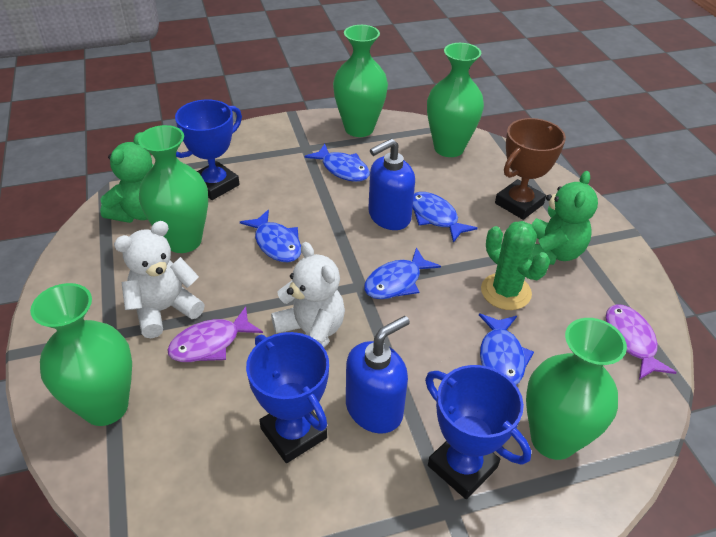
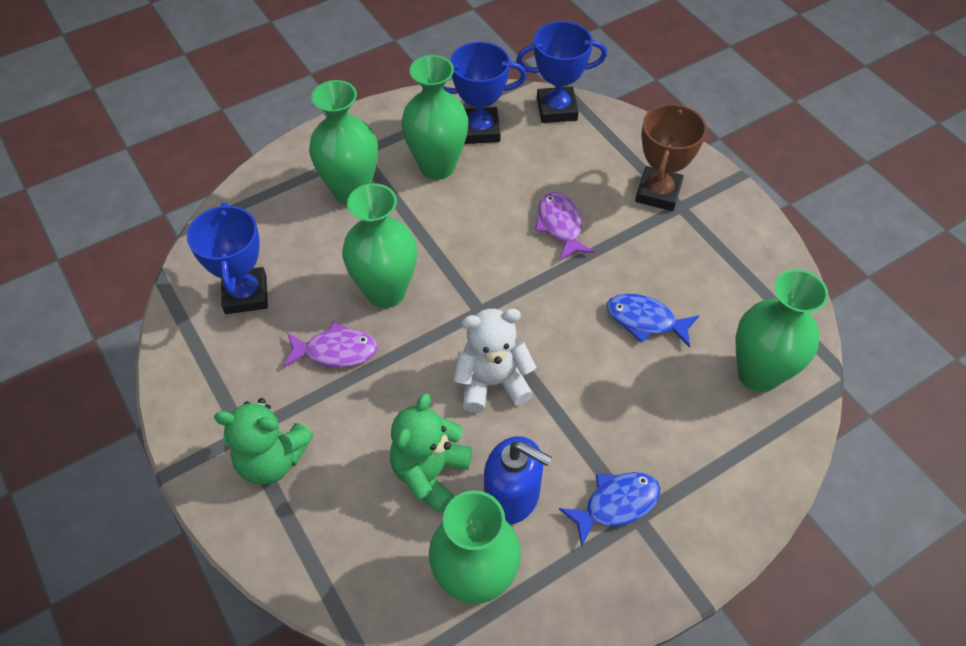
blue fish: [240,210,301,262] [304,144,370,182] [364,247,441,299] [413,192,478,243] [479,314,534,385] = 5 -> [559,472,661,546] [607,294,699,348] = 2
blue soap dispenser: [346,316,410,433] [368,139,415,230] = 2 -> [484,436,552,525] = 1
green cactus: [481,221,550,310] = 1 -> none = 0
white teddy bear: [114,221,205,338] [271,242,345,347] = 2 -> [454,309,536,413] = 1

